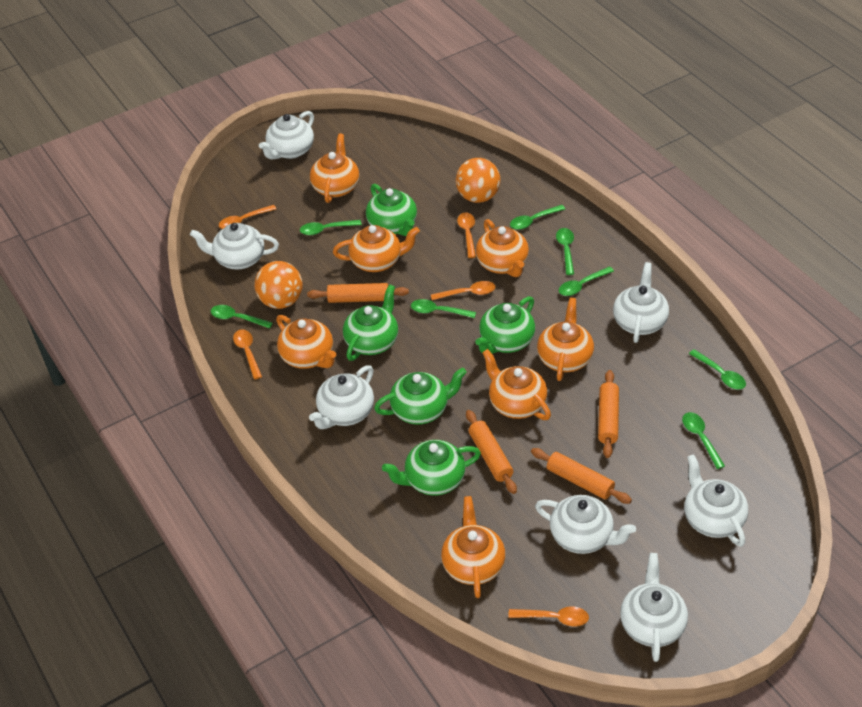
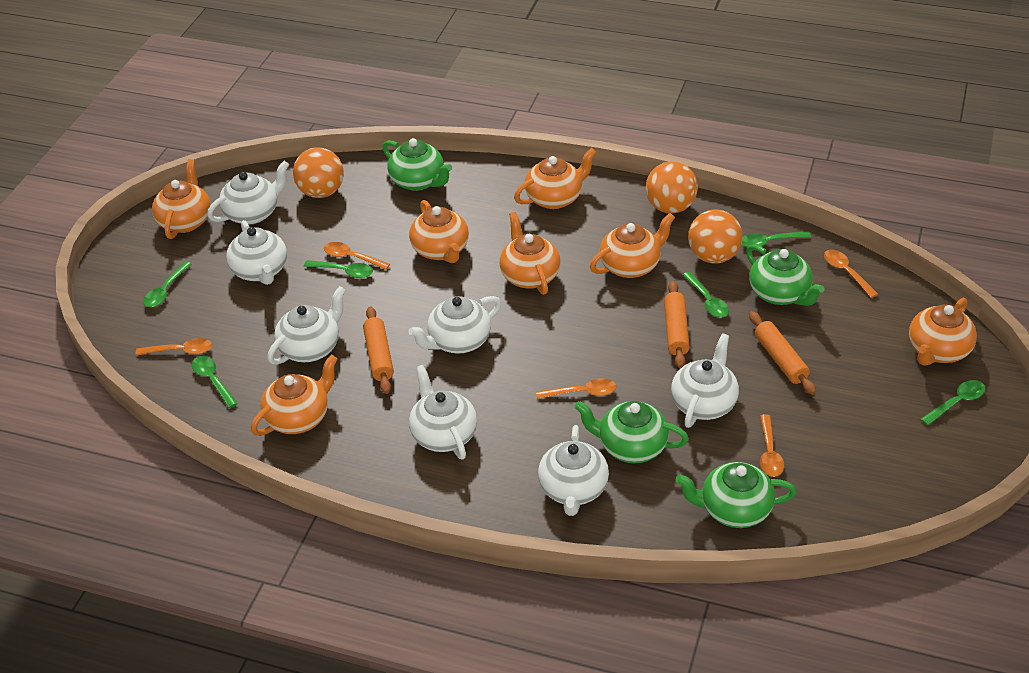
green spoon: [211,305,273,329] [300,220,362,235] [411,299,476,318] [510,205,565,230] [556,228,574,275] [559,266,614,296] [682,412,725,469] [689,349,746,389] = 8 -> [143,261,191,307] [192,356,238,408] [304,260,373,278] [683,272,729,318] [742,231,811,248] [921,380,985,425] = 6
green teapot: [343,284,398,361] [366,184,417,236] [374,367,467,425] [382,440,481,495] [475,296,535,354] = 5 -> [383,138,452,191] [575,401,689,463] [676,462,797,528] [746,244,825,306] = 4
orange ball: [254,261,303,309] [456,158,501,203] = 2 -> [293,147,344,198] [646,162,698,214] [688,209,742,264] = 3
orange rolling pin: [307,283,409,303] [466,410,517,494] [531,448,632,504] [598,370,619,458] = 4 -> [363,307,394,394] [664,281,690,368] [749,311,816,395] = 3

